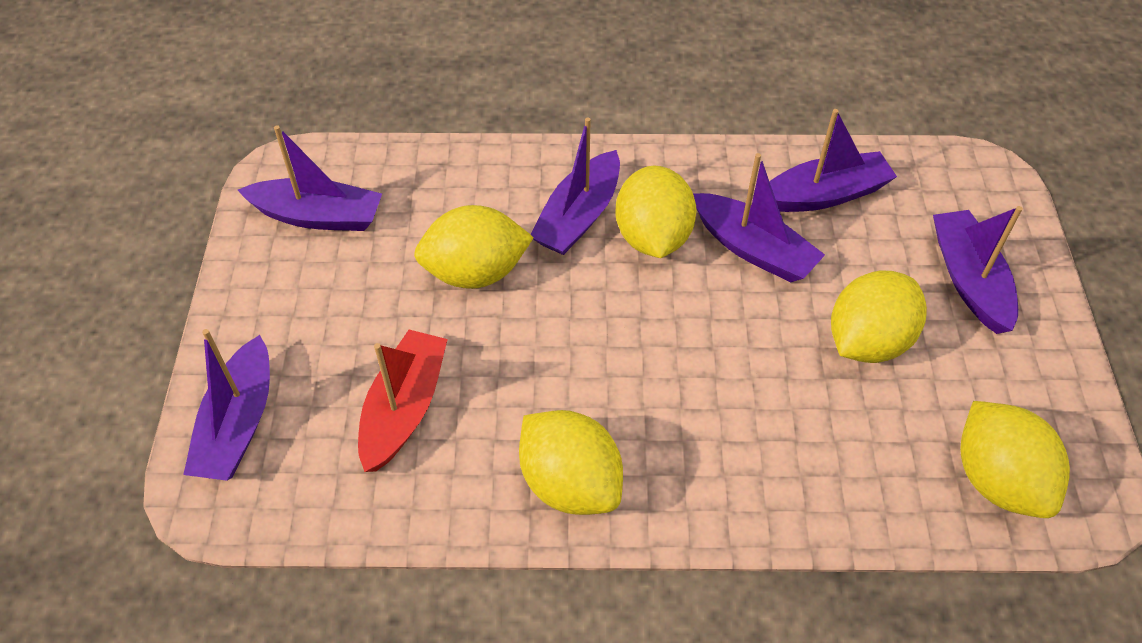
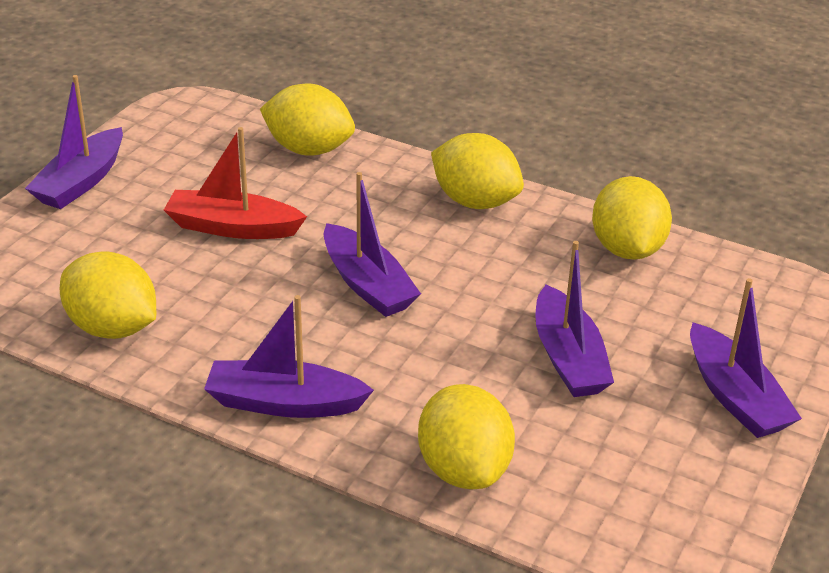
purple boat: [183,329,270,481] [238,125,382,231] [530,117,620,255] [693,153,825,282] [769,109,897,212] [933,206,1023,334] = 6 -> [25,75,123,209] [204,295,374,418] [324,172,421,317] [535,241,614,397] [690,278,802,438] = 5

